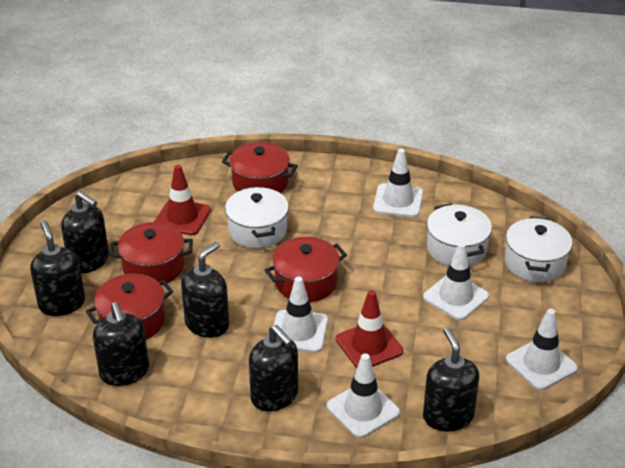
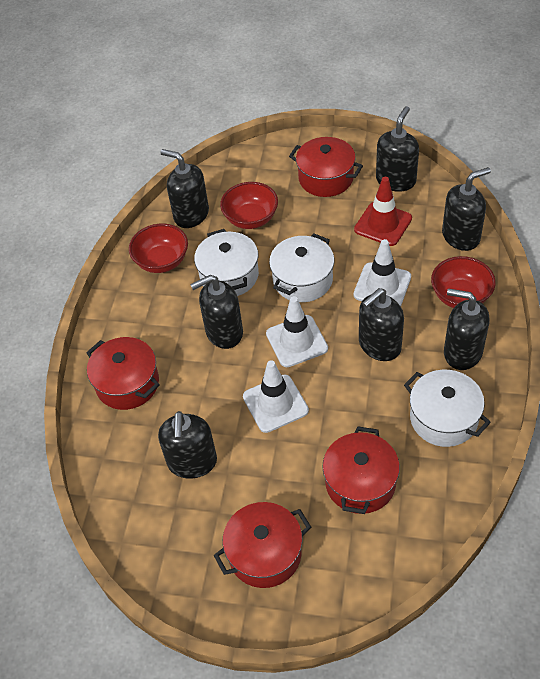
black soap dispenser: [30,221,85,316] [61,191,109,273] [93,302,149,386] [181,242,229,338] [249,325,298,412] [423,327,479,431] = 6 -> [158,411,217,479] [160,149,209,228] [190,275,243,349] [359,288,404,361] [376,106,419,192] [442,167,491,251] [444,288,489,370] = 7
red bowl: none = 0 -> [129,224,188,273] [220,182,278,229] [431,256,496,308] = 3
red traffic cone: [154,165,211,235] [336,290,403,368] = 2 -> [354,177,412,246] = 1
white traffic cone: [274,277,328,353] [327,353,400,438] [373,149,423,217] [423,242,489,320] [506,309,578,390] = 5 -> [243,360,309,433] [266,296,328,367] [353,239,411,307] = 3

